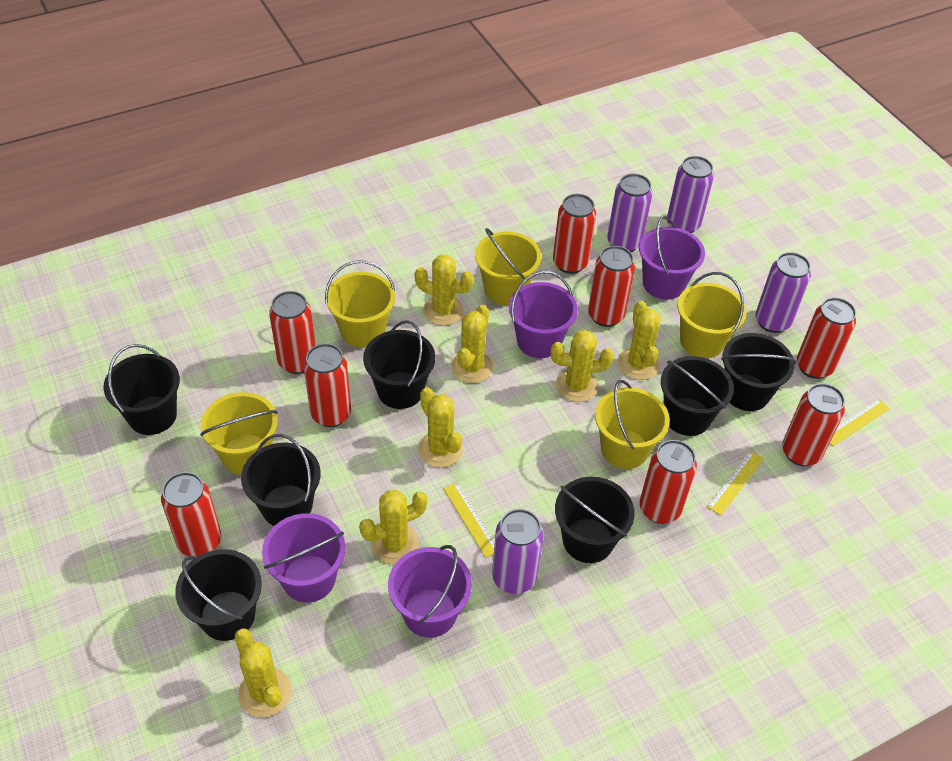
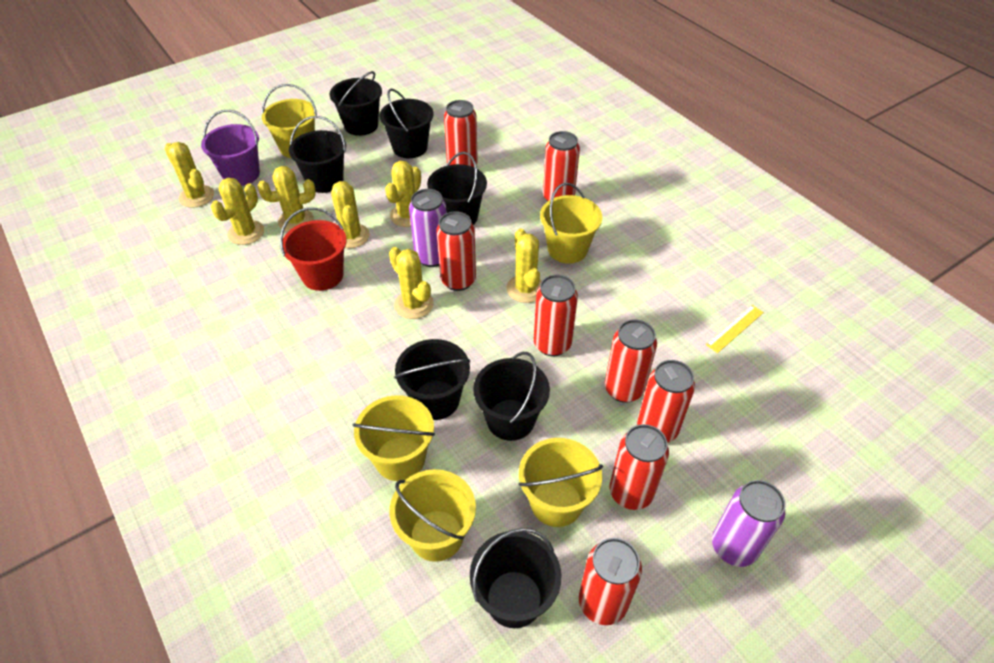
purple bucket: [262,513,345,603] [388,545,472,638] [509,271,578,358] [639,216,705,300] = 4 -> [201,110,260,186] = 1
purple can: [492,509,544,594] [607,174,653,252] [667,156,714,233] [756,252,811,333] = 4 -> [409,189,447,267] [712,480,786,567] = 2
red bucket: none = 0 -> [280,207,347,291] = 1
yellow ruler: [443,482,495,558] [707,451,764,516] [830,399,890,446] = 3 -> [706,305,764,353] = 1

